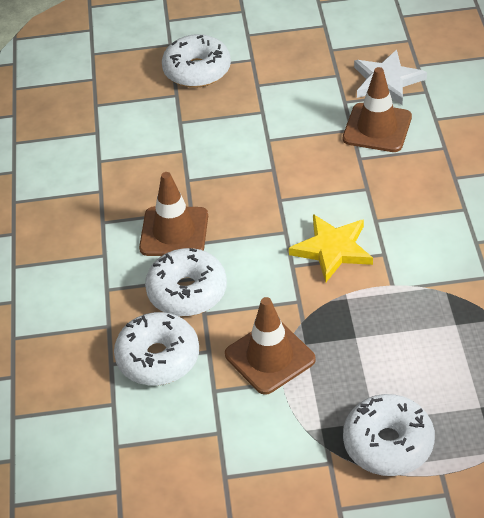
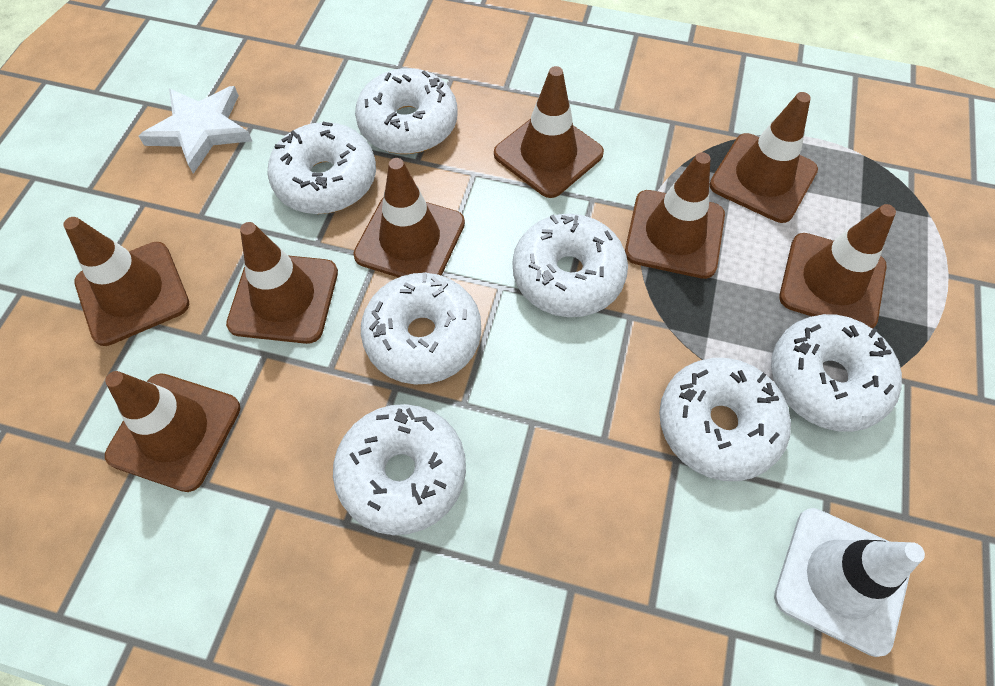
brown traffic cone: [139,172,208,256] [225,297,316,395] [343,67,412,152] = 3 -> [63,217,189,346] [105,371,240,492] [226,222,338,344] [353,158,465,278] [494,66,604,198] [625,152,725,279] [709,92,818,223] [779,204,896,329] = 8
white donut: [114,312,199,386] [145,248,227,316] [162,34,231,88] [343,394,435,476] = 4 -> [267,122,376,214] [333,404,466,535] [355,68,457,154] [361,272,481,385] [513,214,628,317] [659,358,791,481] [771,314,902,432] = 7
white traffic cone: none = 0 -> [774,508,925,657] = 1
yellow star: [289,214,373,282] = 1 -> none = 0

